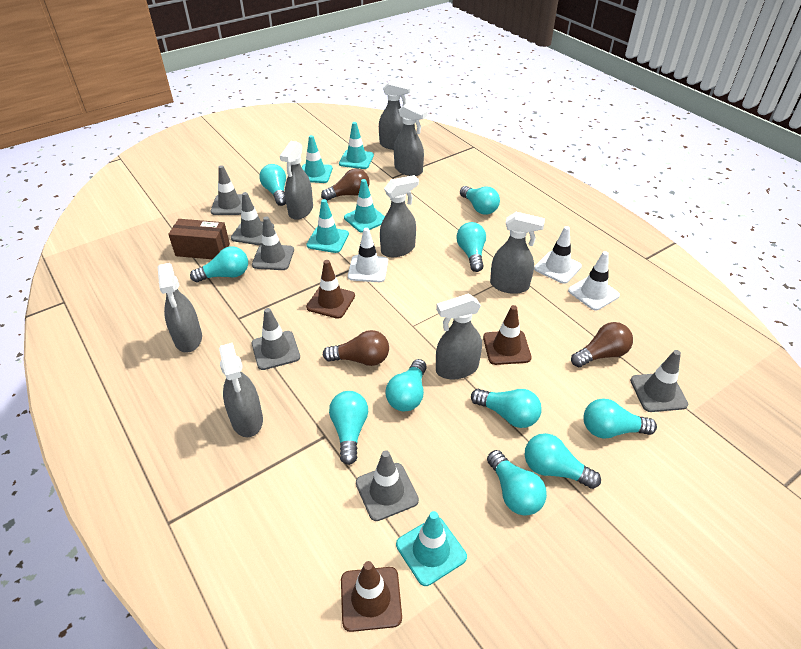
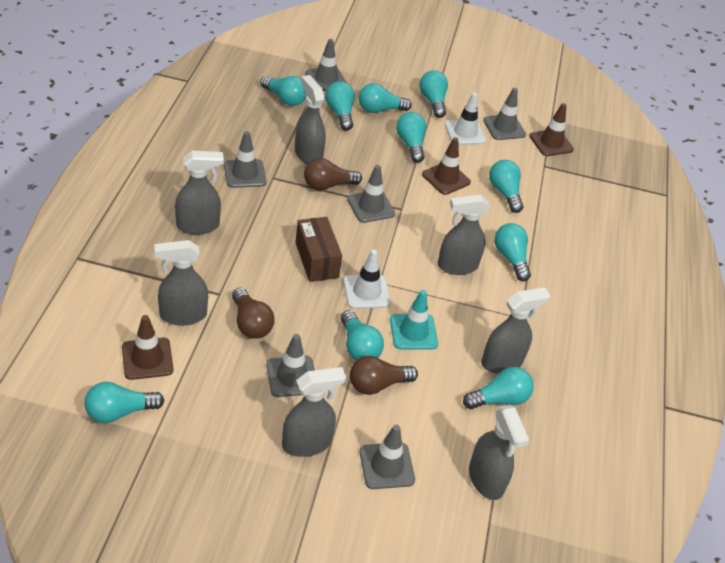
grey spray bottle: [158,263,202,353] [219,343,263,437] [280,141,313,220] [379,80,412,150] [380,175,419,257] [394,103,427,176] [436,294,482,380] [490,212,545,294] = 8 -> [154,240,208,325] [175,151,224,234] [282,367,346,457] [295,75,326,165] [438,195,490,275] [469,405,529,500] [481,287,550,374] = 7
turquoise traffic cone: [302,135,333,183] [306,199,349,253] [339,122,374,169] [344,179,385,233] [396,511,467,586] = 5 -> [390,290,438,349] = 1
white traffic cone: [348,228,388,282] [534,226,582,284] [568,251,620,310] = 3 -> [343,250,391,309] [445,93,486,145] = 2

